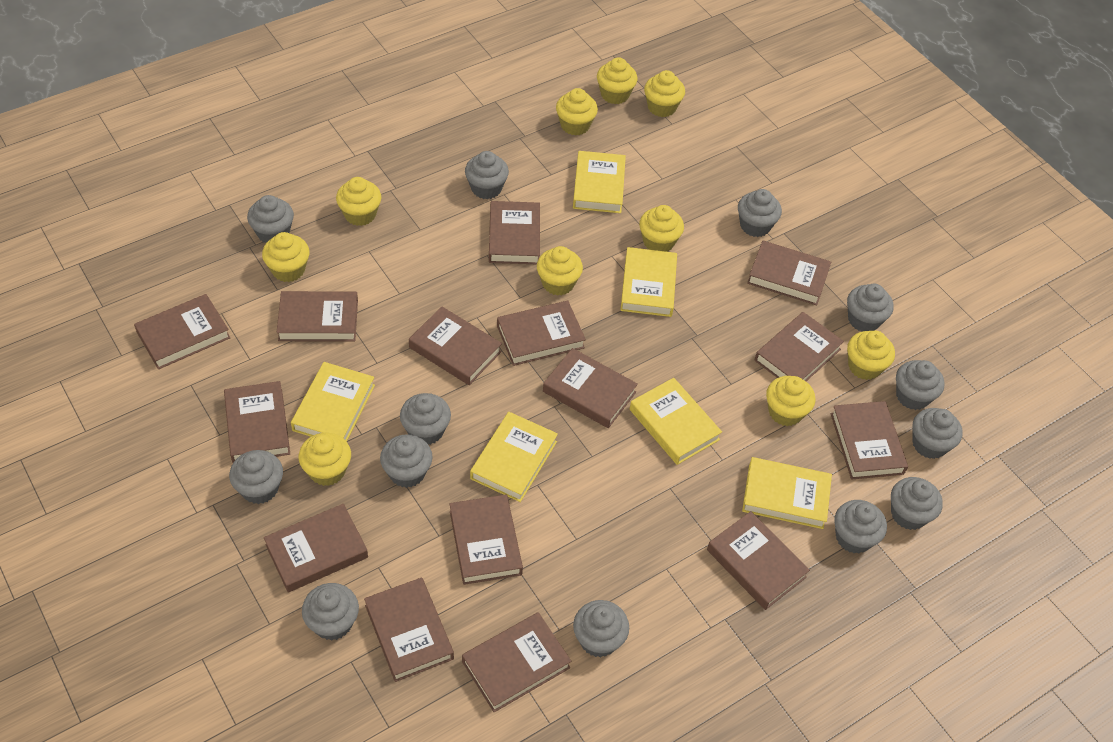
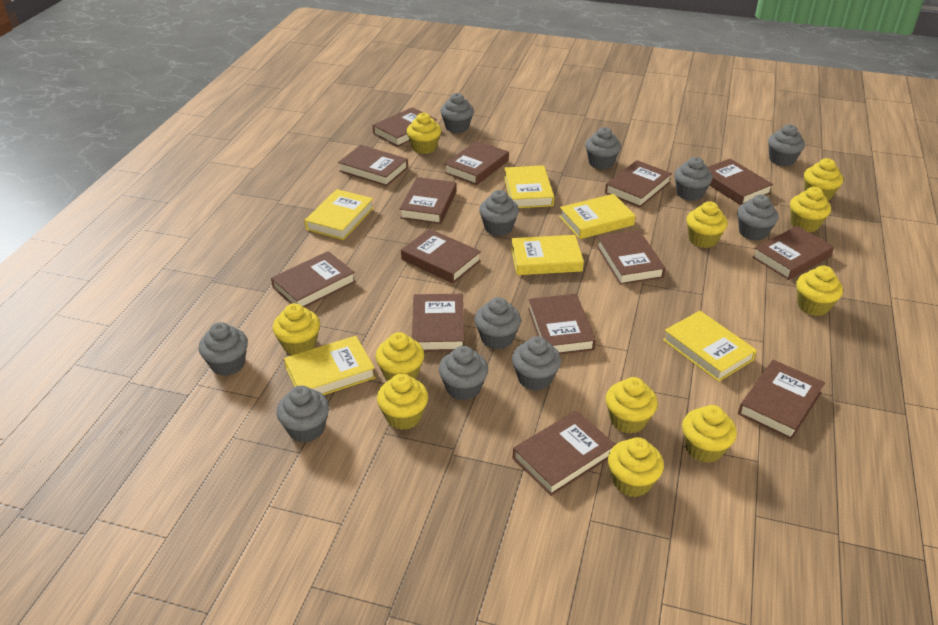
brown book: [134,294,230,369] [224,381,290,463] [264,504,368,593] [277,291,358,342] [364,577,454,682] [409,307,502,385] [449,495,523,585] [462,612,572,712] [489,201,540,264] [497,301,586,366] [543,348,638,428] [707,511,810,610] [747,241,831,305] [754,312,844,381] [831,401,908,479] = 15 -> [271,251,356,307] [338,145,408,186] [373,107,437,147] [399,177,457,224] [401,229,481,284] [412,294,464,352] [444,141,509,185] [513,410,616,496] [528,294,596,354] [597,230,666,285] [605,160,672,208] [708,159,773,205] [738,360,825,440] [752,226,834,280] = 14
grey cupcake: [229,450,283,504] [247,195,294,243] [302,583,359,641] [380,434,433,488] [400,393,451,445] [465,151,509,199] [573,600,629,657] [738,189,782,237] [834,500,887,554] [847,284,893,331] [891,477,943,530] [896,360,945,410] [912,408,962,459] = 13 -> [199,322,248,376] [277,386,329,443] [439,346,488,401] [440,93,474,133] [474,297,521,349] [479,190,519,236] [512,336,561,391] [585,127,621,169] [674,157,713,201] [737,194,779,241] [768,124,805,166] = 11
yellow cupcake: [262,232,309,282] [299,432,351,486] [336,177,381,226] [537,246,583,296] [556,88,598,136] [597,57,637,104] [639,205,684,252] [644,70,685,117] [766,376,815,426] [847,330,895,380] = 10 -> [273,303,320,355] [376,332,424,381] [377,374,428,430] [407,113,441,154] [606,377,658,434] [608,437,664,497] [682,405,737,463] [686,201,728,248] [790,187,831,233] [796,266,843,316] [804,158,843,201] = 11

